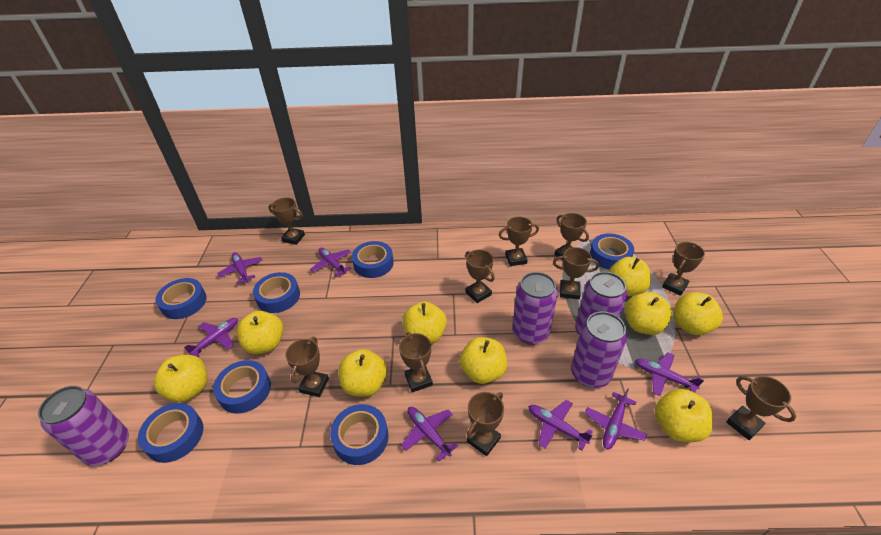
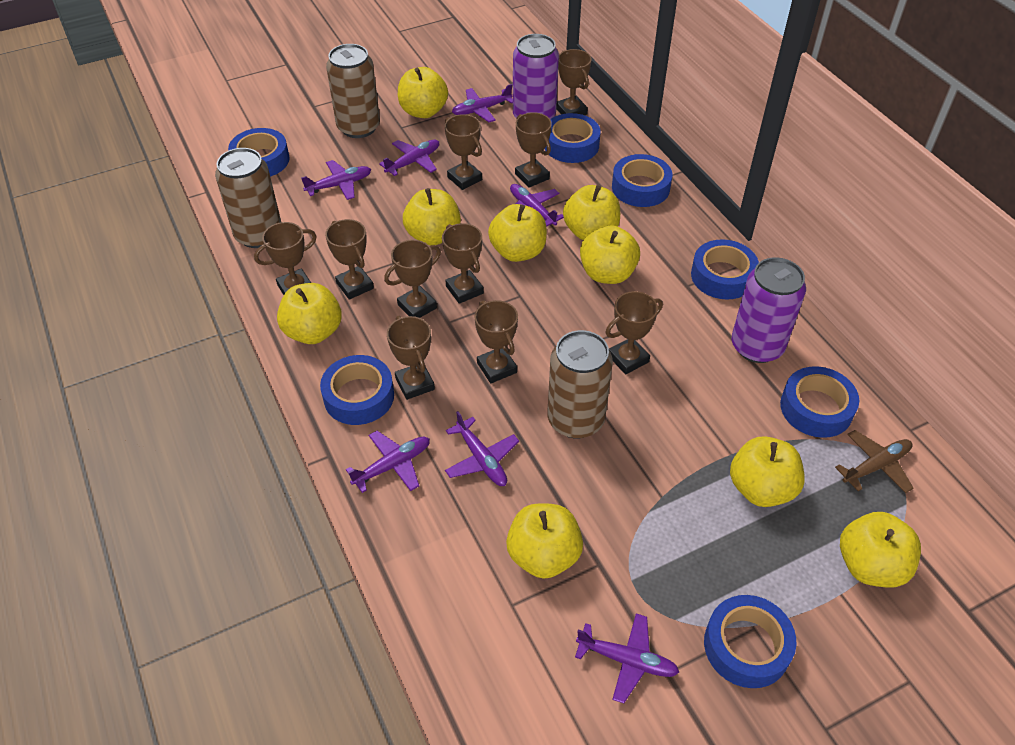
brown can: none = 0 -> [215,148,281,248] [326,44,380,138] [547,330,613,438] = 3
brown plane: none = 0 -> [835,430,914,493] = 1
purple can: [38,386,129,466] [512,272,558,345] [571,311,627,388] [575,272,627,335] = 4 -> [513,34,559,119] [732,257,806,363] = 2

